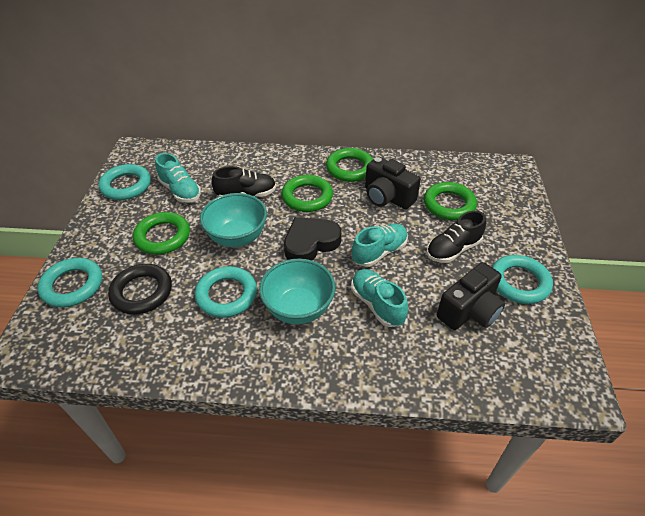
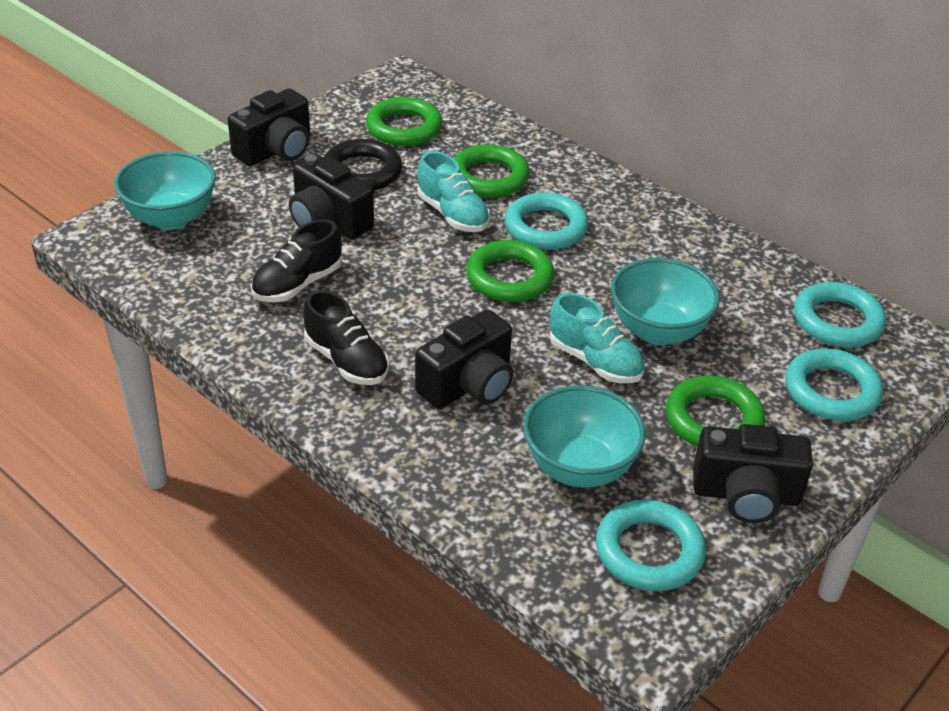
black camera: [365,156,421,209] [437,262,505,330] = 2 -> [228,89,310,166] [289,154,374,240] [415,309,513,409] [693,424,813,523] = 4
black heart: [284,217,341,260] = 1 -> none = 0
turquoise bowl: [200,193,267,247] [259,259,336,324] = 2 -> [114,151,216,230] [523,385,646,488] [611,258,720,345] = 3
turquoise shoe: [155,153,201,203] [351,269,408,327] [352,224,408,267] = 3 -> [418,151,490,232] [550,293,645,383] = 2

